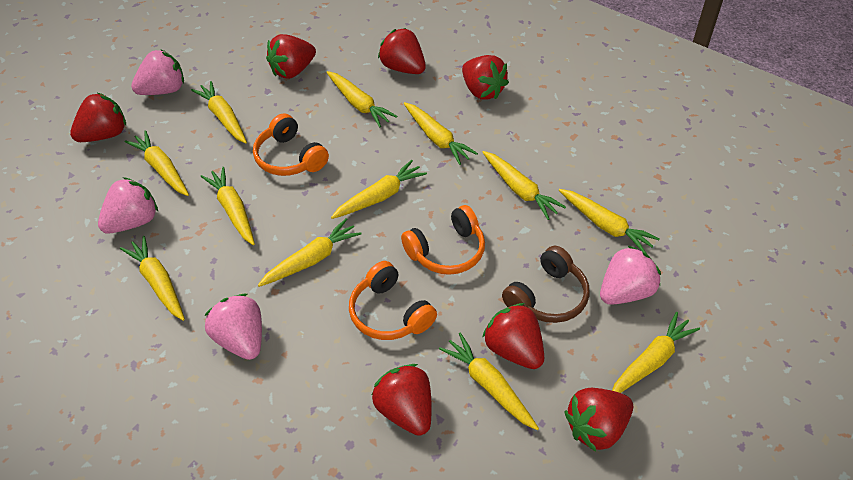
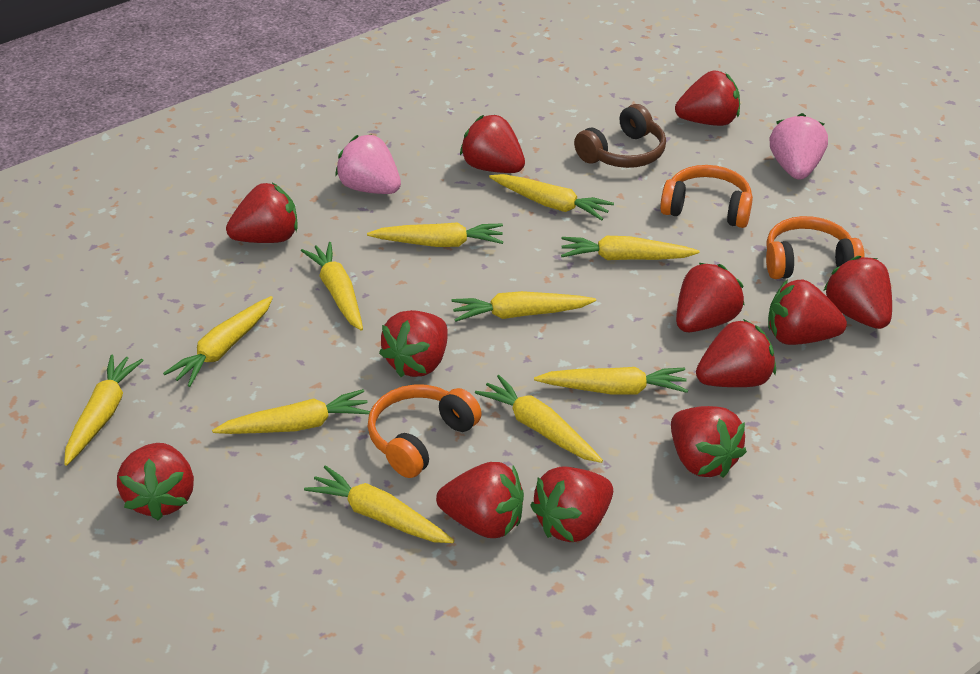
pink strawberry: [98,177,158,234] [131,49,184,95] [204,294,262,360] [600,245,661,305] = 4 -> [335,134,401,194] [770,113,828,180] = 2
red strawberry: [70,93,126,142] [266,34,316,79] [372,364,432,436] [378,28,426,74] [462,55,509,100] [482,303,544,369] [564,388,633,452] = 7 -> [117,443,194,521] [226,183,298,243] [379,310,447,377] [436,462,524,538] [460,115,525,173] [530,466,613,542] [671,406,747,478] [675,71,740,126] [676,263,745,332] [696,319,776,387] [768,279,847,345] [823,256,892,329] = 12
yellow carrot: [120,236,185,321] [125,130,189,196] [191,81,247,143] [201,167,255,245] [258,219,362,287] [326,71,397,127] [331,160,427,219] [404,102,478,165] [439,332,539,430] [482,151,566,220] [559,189,660,254] [612,312,700,393] = 12 -> [64,355,144,466] [163,296,273,387] [212,389,370,434] [301,242,363,331] [304,465,454,543] [367,223,503,247] [451,291,596,322] [475,375,603,463] [489,174,614,220] [534,367,688,395] [561,236,700,260] = 11

